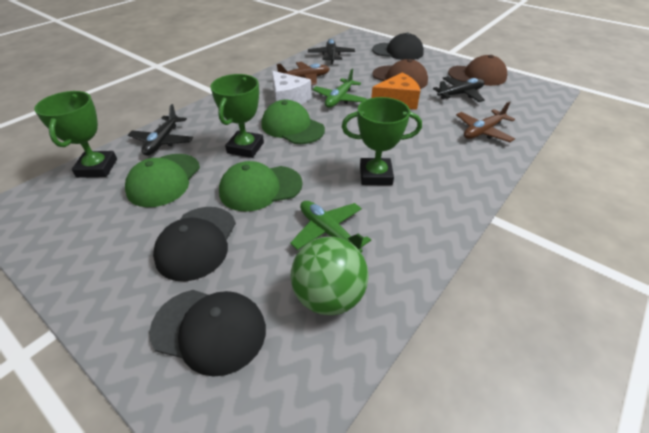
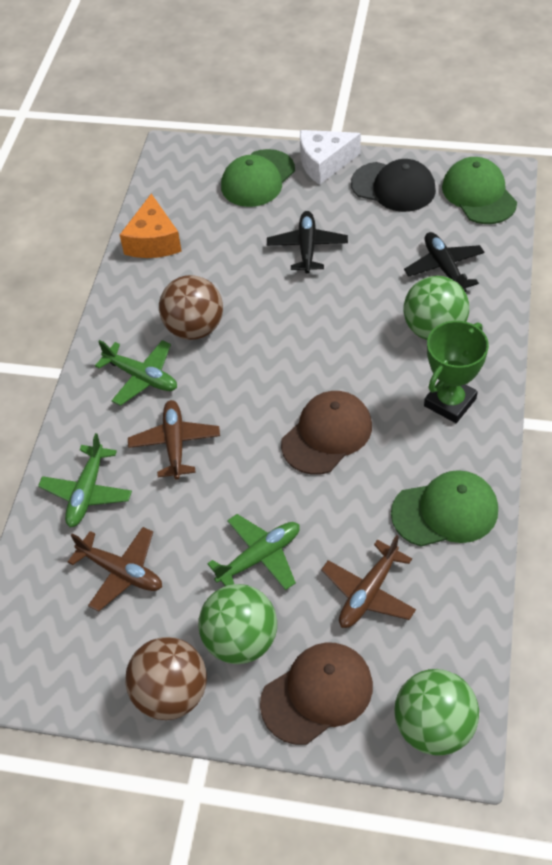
black cap: [149,290,266,377] [153,207,236,281] [372,33,424,60] = 3 -> [351,159,436,212] = 1
black plane: [128,104,193,156] [308,39,355,64] [433,76,485,102] = 3 -> [267,211,348,274] [404,232,485,292] = 2
brown ball: none = 0 -> [125,637,207,720] [159,275,223,340] = 2
brown plane: [277,62,330,85] [456,101,515,142] = 2 -> [68,527,162,612] [128,400,220,480] [321,535,416,628] = 3
green ball: [291,237,369,315] = 1 -> [198,584,277,664] [395,669,479,755] [403,276,469,340] = 3
green plane: [290,201,371,253] [313,69,367,108] = 2 -> [38,433,132,527] [95,340,177,406] [207,514,300,590] = 3
green trophy: [34,91,117,178] [211,74,264,158] [342,97,422,185] = 3 -> [424,321,489,423] = 1

